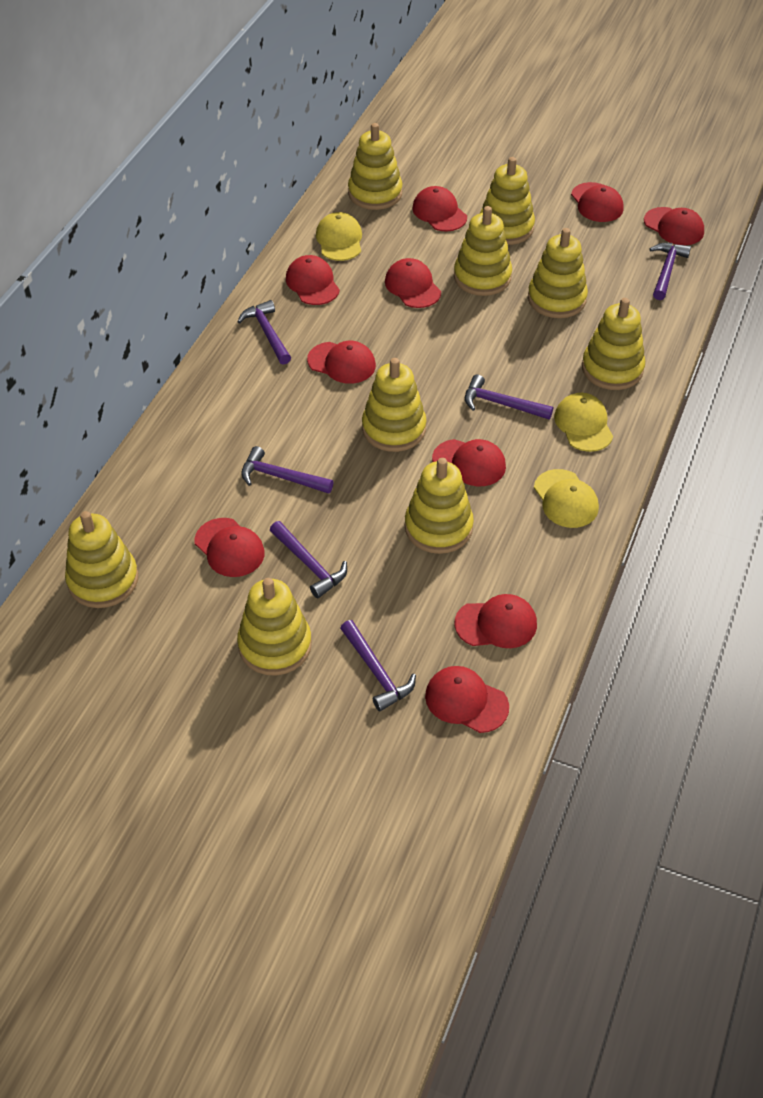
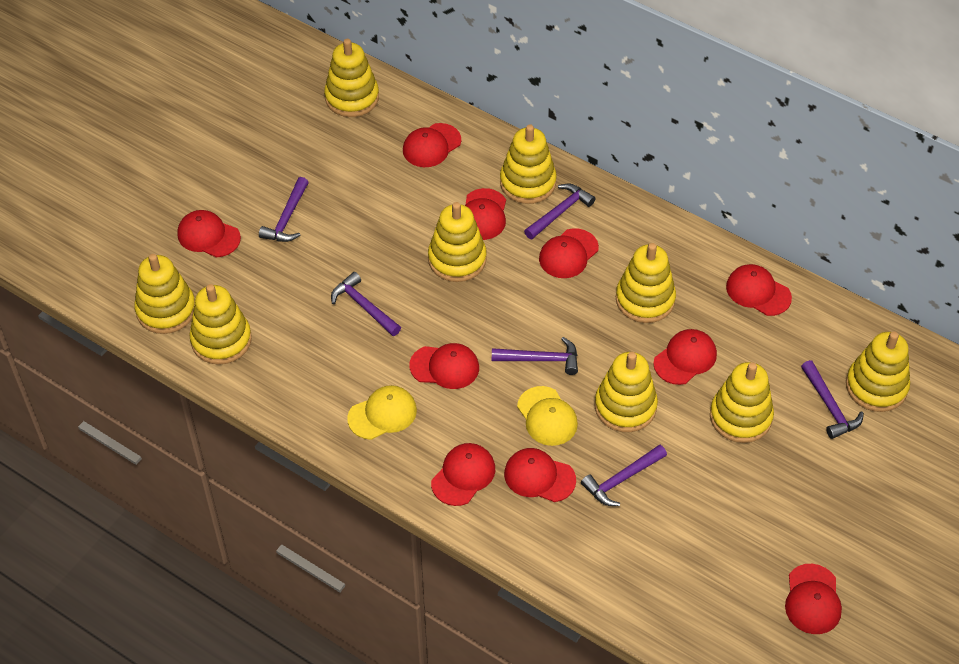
yellow cap: [316,212,362,261] [534,469,599,528] [554,393,613,452] = 3 -> [347,385,417,440] [517,386,578,446] = 2

